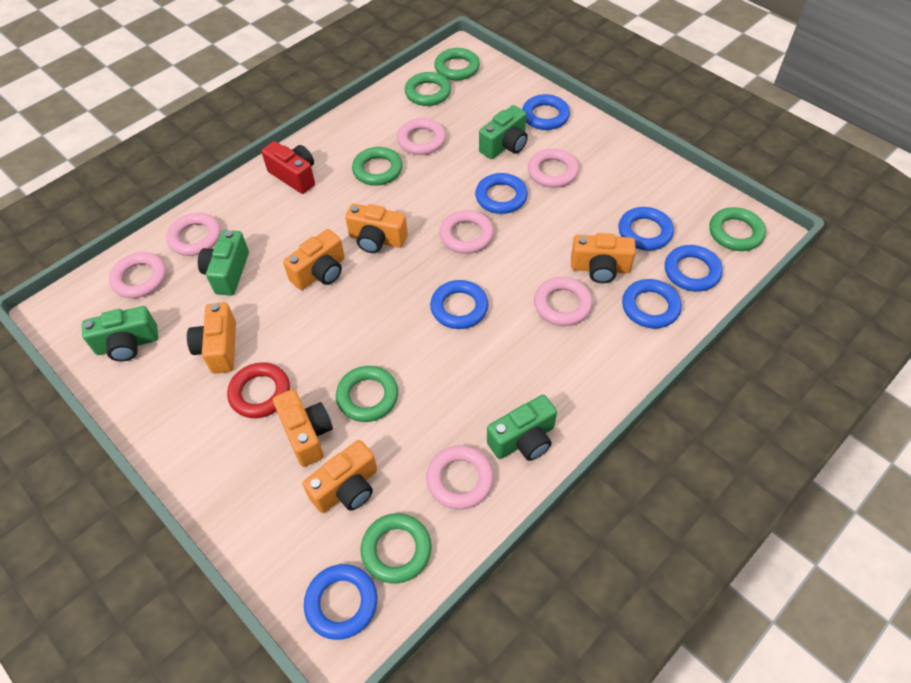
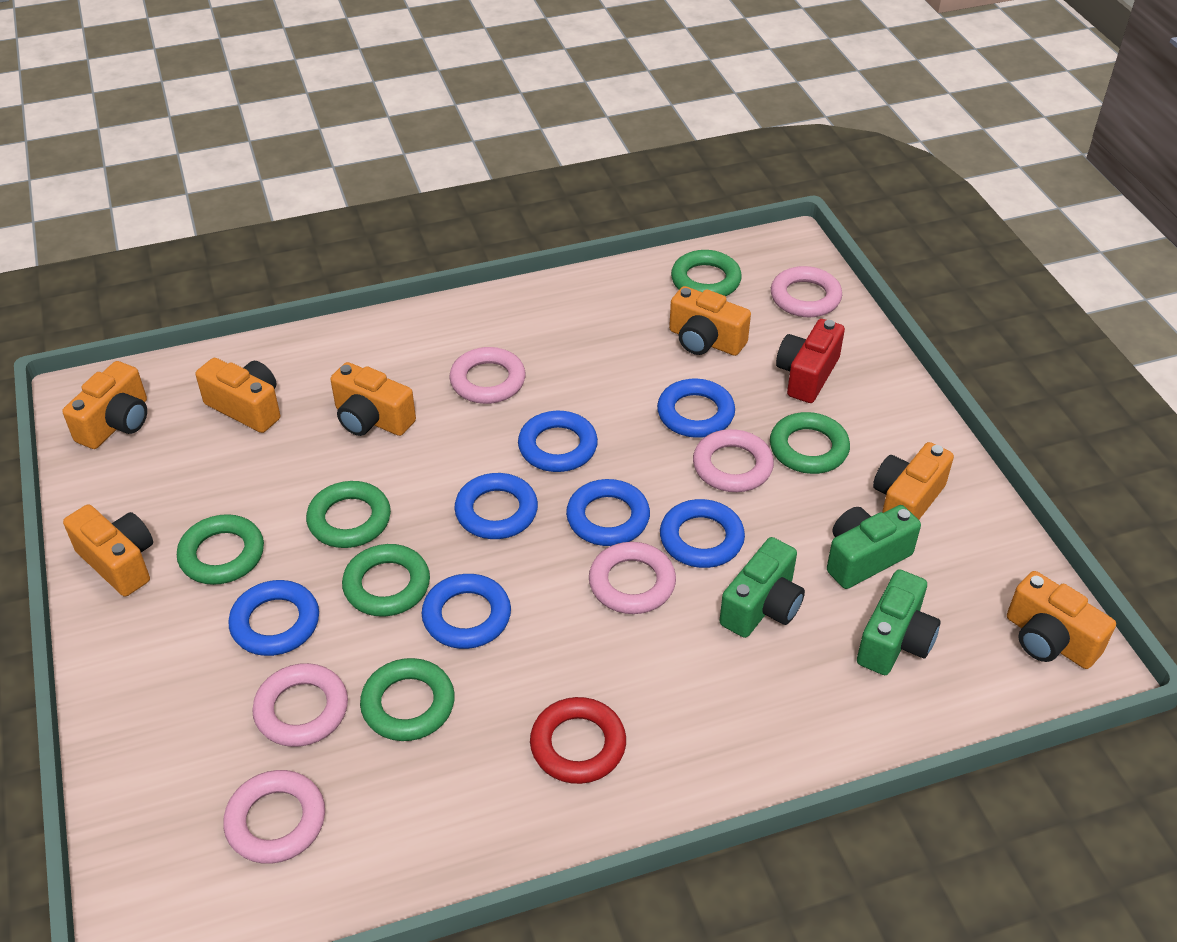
green camera: [82,306,158,361] [198,230,249,296] [479,105,528,159] [487,395,557,461] = 4 -> [719,537,805,638] [827,505,921,589] [857,569,941,675] = 3
orange camera: [187,302,236,374] [273,389,333,467] [283,229,345,290] [302,440,377,513] [345,204,408,253] [571,233,636,283] = 6 -> [62,361,147,449] [63,504,153,597] [196,358,280,433] [330,362,416,436] [669,286,751,356] [873,442,954,520] [1007,571,1116,669] = 7
pink ring: [109,252,167,298] [166,213,221,256] [397,118,446,155] [426,445,494,509] [439,210,494,254] [528,148,579,188] [534,277,593,326] = 7 -> [223,770,325,864] [252,663,348,747] [449,347,526,404] [589,542,676,614] [693,429,774,492] [771,266,842,317] = 6

